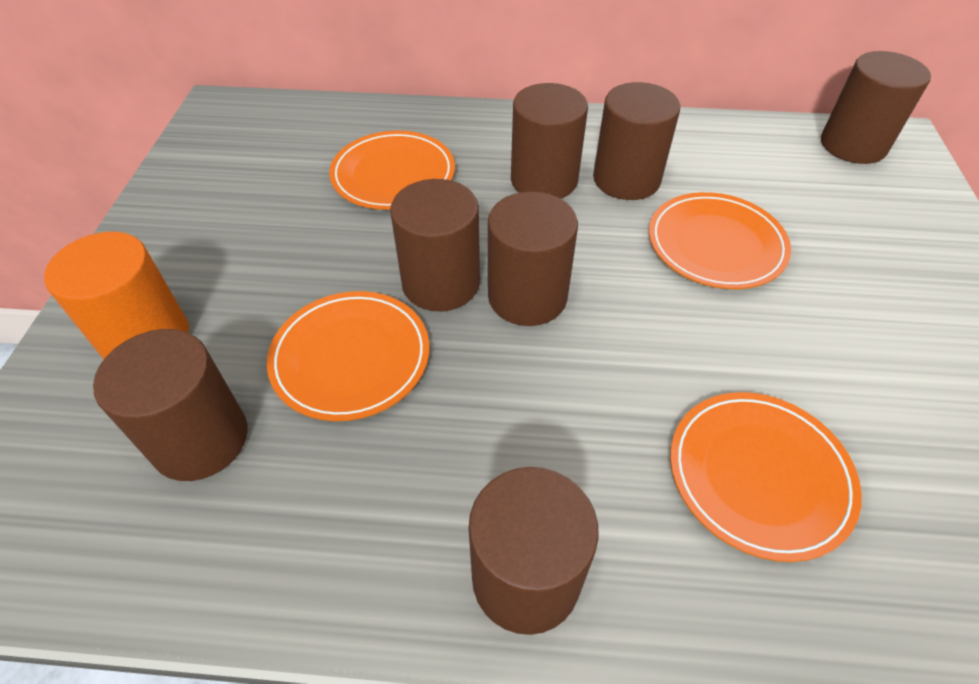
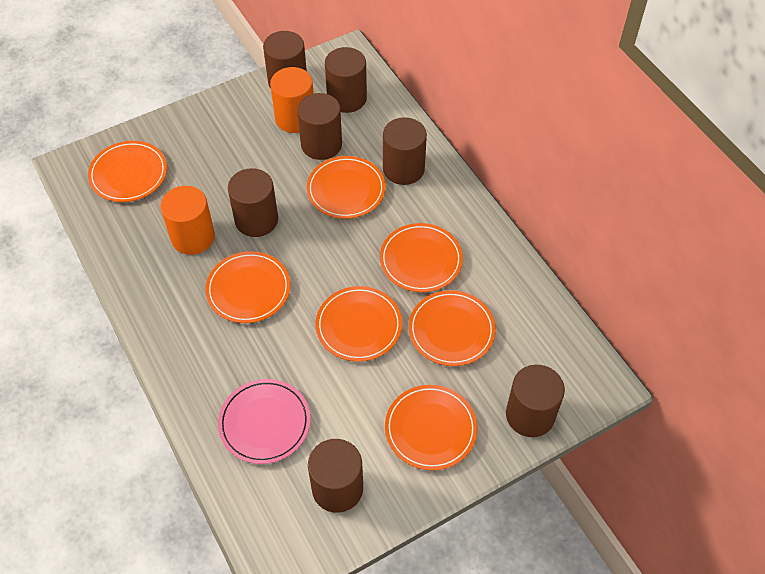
orange cylinder: [44,232,189,359] = 1 -> [160,186,215,255] [270,67,314,133] = 2
orange plate: [267,291,429,421] [329,131,455,210] [649,192,791,289] [670,392,862,562] = 4 -> [88,141,167,202] [205,251,290,323] [307,156,386,219] [316,286,402,362] [380,223,463,292] [385,385,477,470] [409,290,496,366] = 7
pink plate: none = 0 -> [218,379,310,464] = 1

